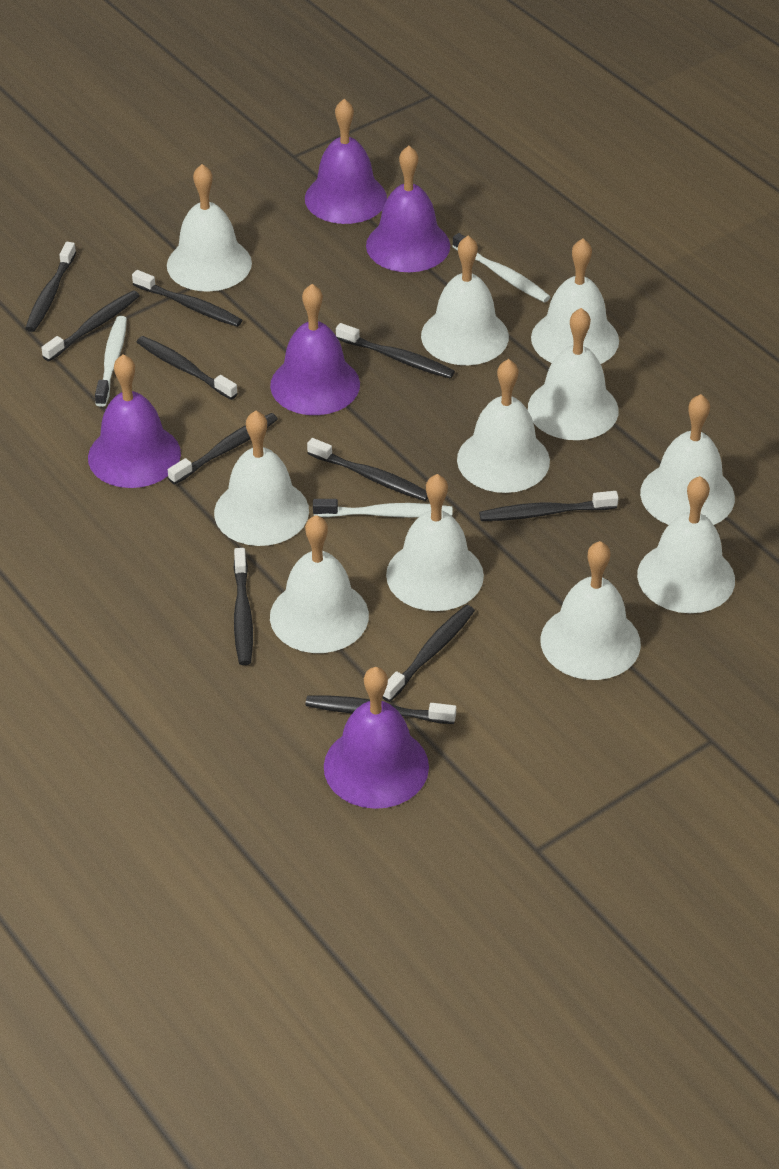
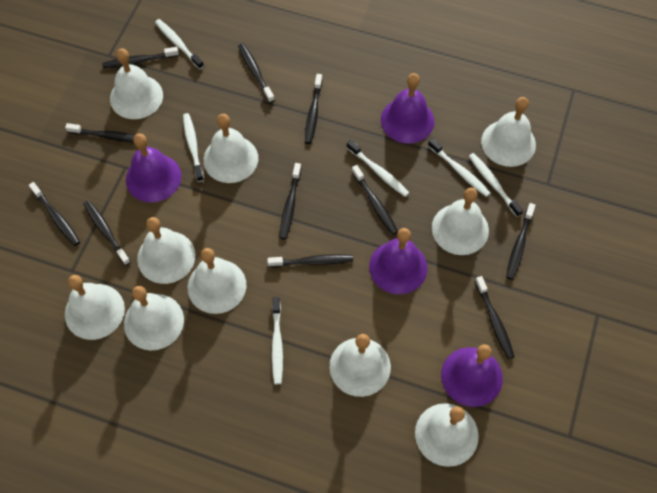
purple bell: [88,354,181,488] [270,284,360,415] [305,99,387,224] [324,667,429,809] [366,146,450,272] = 5 -> [126,133,181,202] [369,228,427,294] [381,73,434,143] [441,344,503,407] = 4
white bell: [167,164,252,292] [214,411,309,546] [270,515,369,653] [386,474,484,611] [421,235,509,365] [457,359,550,493] [528,308,619,440] [531,239,619,364] [541,541,641,680] [637,476,735,613] [640,394,735,525] = 11 -> [65,275,125,340] [110,48,163,119] [124,286,184,350] [137,217,195,284] [188,248,246,314] [203,114,258,183] [329,334,391,397] [415,403,479,467] [432,188,489,255] [481,97,536,167] = 10
white toothbrush: [95,316,127,407] [313,499,452,518] [452,233,550,302] = 3 -> [155,19,204,69] [183,113,204,182] [272,297,283,384] [347,140,409,197] [428,138,490,197] [469,153,523,217] = 6

